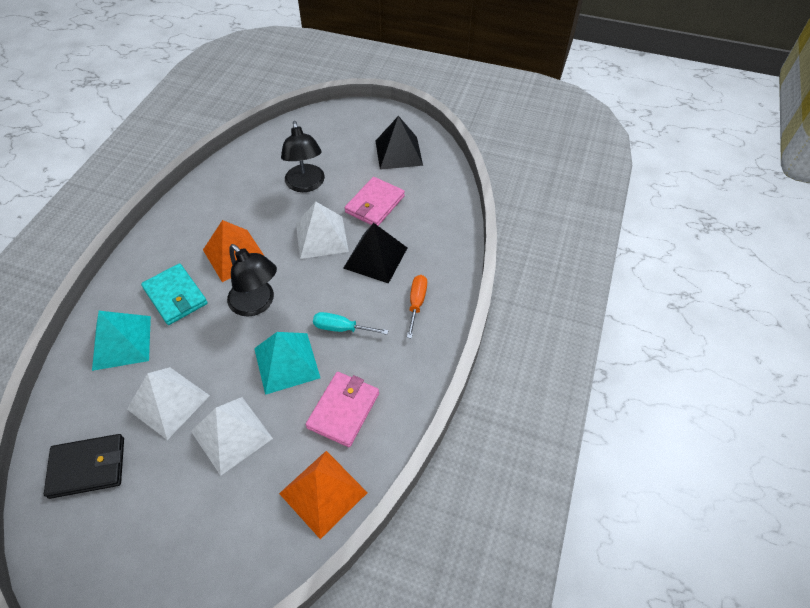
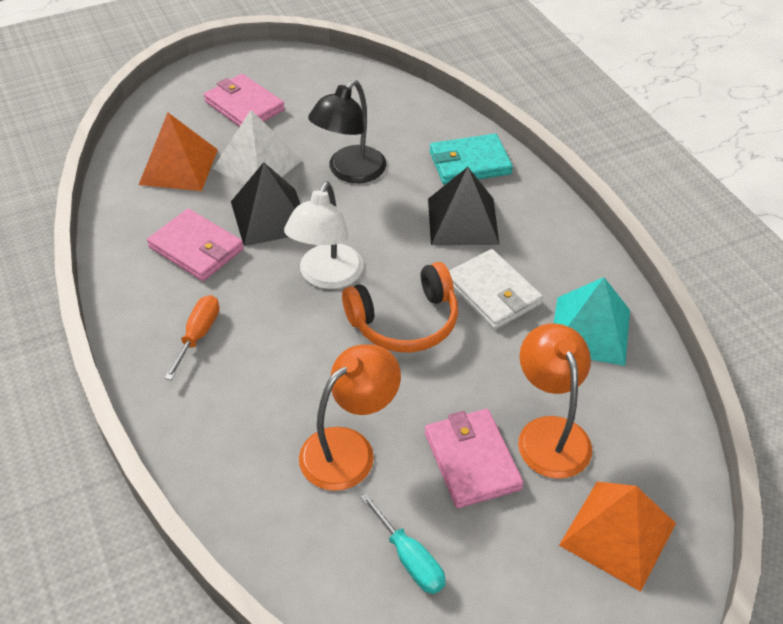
black lamp: [227,244,277,317] [281,121,325,192] = 2 -> [308,80,386,183] = 1
black wallet: [44,434,124,499] = 1 -> none = 0
orange headphones: none = 0 -> [342,262,458,352] = 1
orange lamp: none = 0 -> [299,344,401,491] [518,323,592,479] = 2
pink wallet: [305,372,379,447] [345,177,405,226] = 2 -> [147,209,244,281] [204,74,285,127] [425,409,523,508] = 3
turquoise pyramid: [92,311,151,371] [254,332,320,395] = 2 -> [554,277,630,366] = 1
white lamp: none = 0 -> [284,181,363,289] = 1
white pyramid: [127,367,210,440] [191,397,273,476] [296,202,349,259] = 3 -> [213,110,302,185] = 1
white wallet: none = 0 -> [449,249,543,329] = 1

